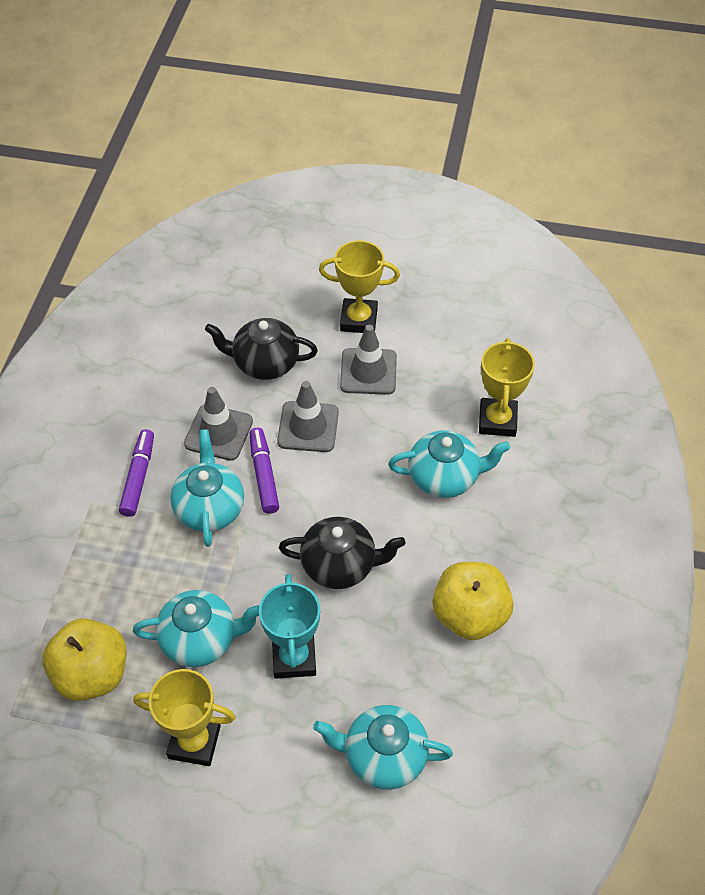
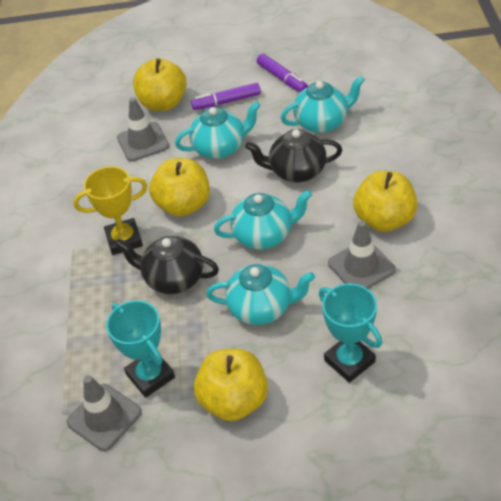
turquoise trophy: [259,574,320,679] = 1 -> [106,300,175,398] [319,283,382,383] = 2
yellow apple: [42,618,126,701] [433,562,513,640] = 2 -> [133,58,187,111] [149,158,210,217] [194,349,268,421] [353,171,417,232] = 4
yellow trophy: [133,669,235,766] [319,240,400,333] [479,338,535,437] = 3 -> [73,166,147,255] = 1

